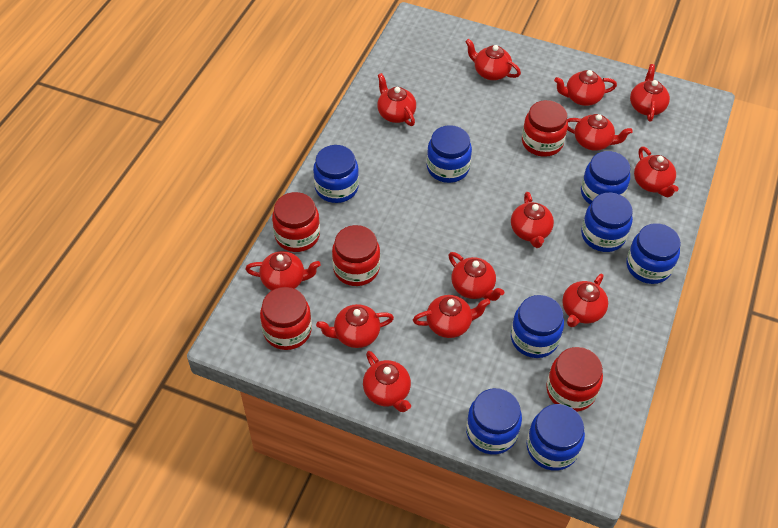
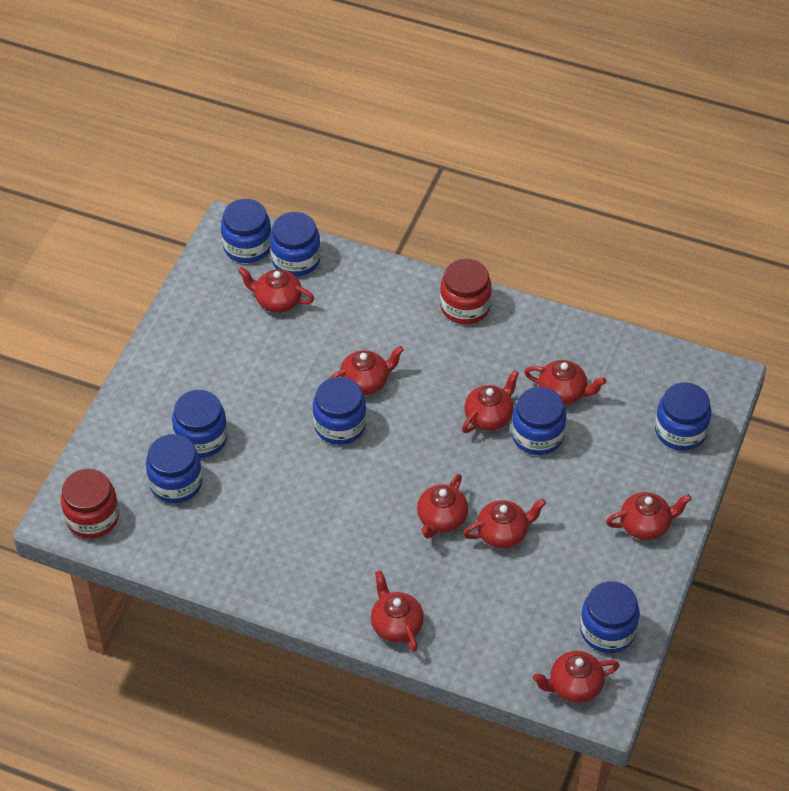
red jar: [260,287,312,350] [272,192,320,252] [332,225,380,286] [522,100,568,157] [546,347,603,412] = 5 -> [61,469,119,539] [440,259,492,324] = 2
red teapot: [245,251,321,291] [316,304,394,348] [363,351,411,412] [377,73,416,126] [413,295,490,338] [448,252,505,301] [465,39,521,80] [511,192,554,248] [554,70,617,106] [562,274,608,327] [567,114,633,151] [630,64,670,122] [634,147,679,197] = 13 -> [238,267,314,313] [329,346,404,395] [371,571,424,652] [417,474,468,538] [462,370,519,433] [463,499,546,548] [524,360,606,405] [533,651,620,703] [606,492,691,540] = 9

